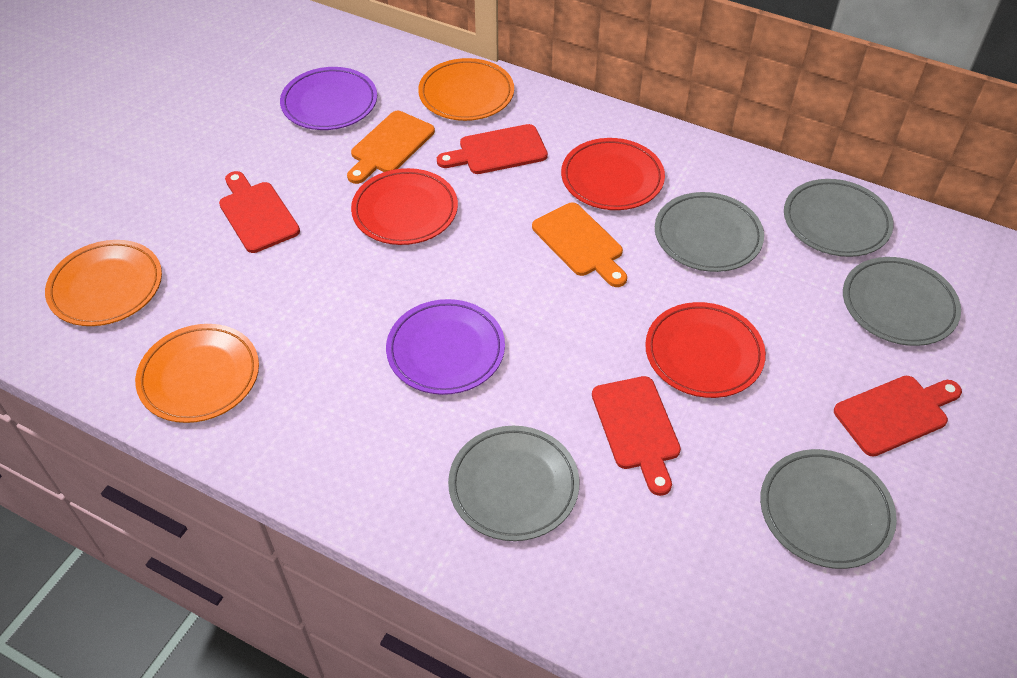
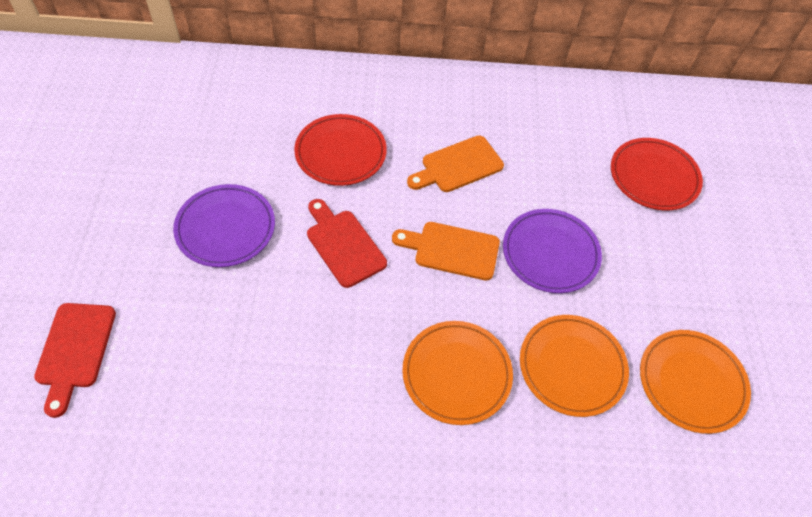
grey plate: [448,426,579,541] [655,192,764,272] [760,449,897,569] [784,179,893,257] [843,257,961,346] = 5 -> none = 0
red cutting board: [219,171,300,253] [437,124,548,174] [592,376,681,496] [834,376,962,457] = 4 -> [34,303,116,418] [307,199,387,288] = 2
red plate: [351,168,458,245] [561,138,665,210] [645,302,766,398] = 3 -> [294,114,387,186] [611,138,703,210] = 2

